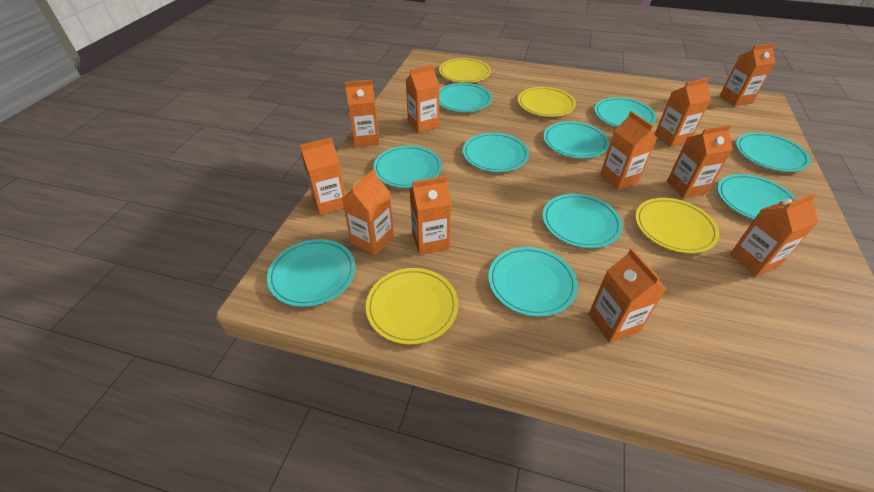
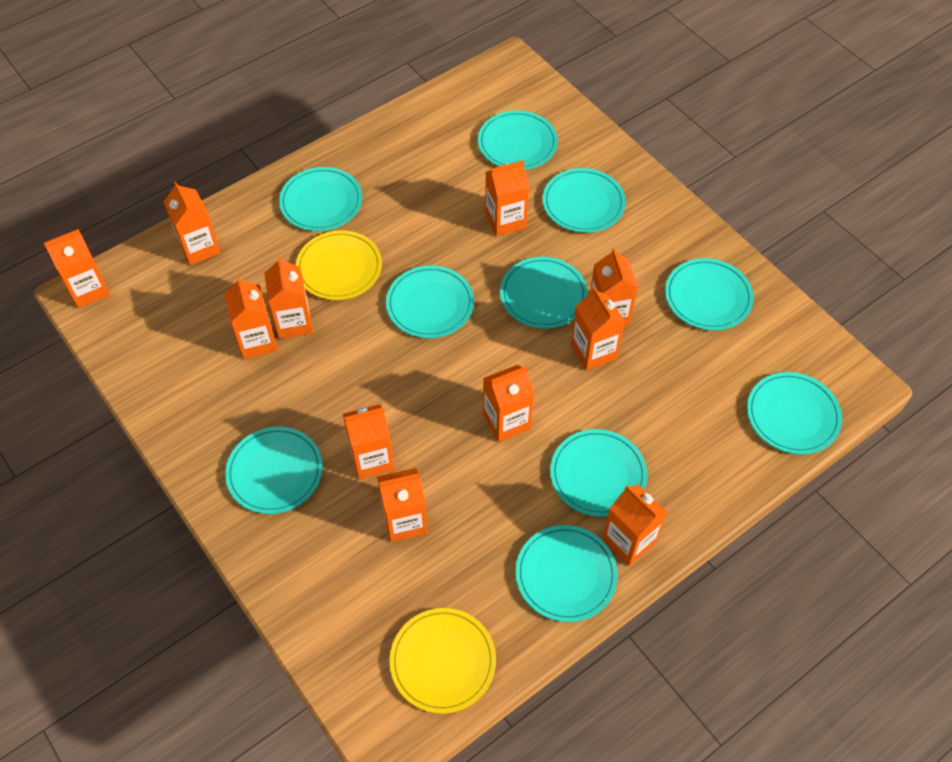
yellow plate: [366,268,458,344] [439,58,491,83] [518,87,576,117] [635,198,719,253] = 4 -> [296,230,382,300] [390,608,496,714] = 2

